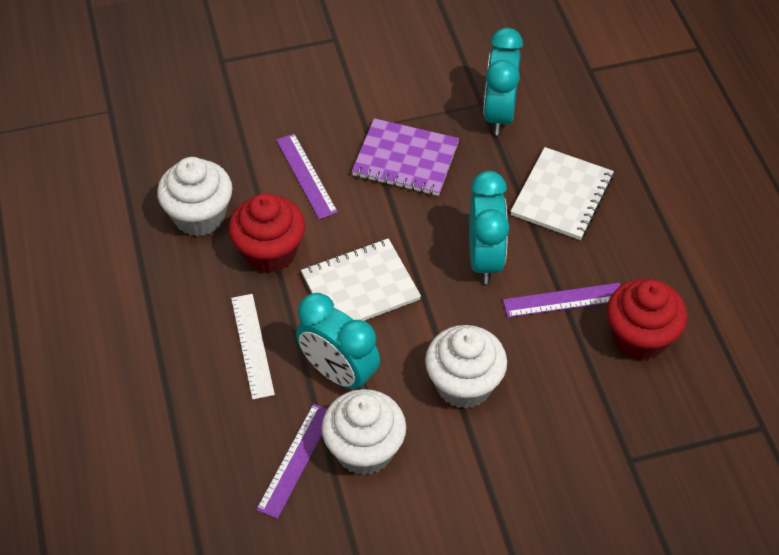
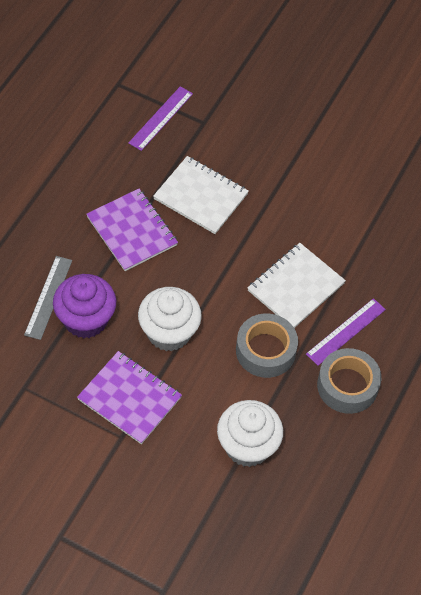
grey ruler: none = 0 -> [24,256,72,340] = 1
grey tape: none = 0 -> [236,313,298,378] [317,348,381,414] = 2
purple cupcake: none = 0 -> [53,274,116,338] = 1
purple notebook: [352,118,459,196] = 1 -> [77,351,182,444] [86,189,178,271] = 2
purple ruler: [256,404,327,519] [276,134,338,219] [503,283,620,318] = 3 -> [128,86,193,151] [306,298,386,366] = 2
red cupcake: [229,193,305,273] [607,279,687,360] = 2 -> none = 0
turquoise clock: [296,293,380,389] [469,171,509,284] [483,28,523,135] = 3 -> none = 0
white cupcake: [157,157,232,236] [322,389,406,475] [425,325,507,409] = 3 -> [138,287,202,351] [217,400,283,467] = 2
white ruler: [231,294,275,400] = 1 -> none = 0

